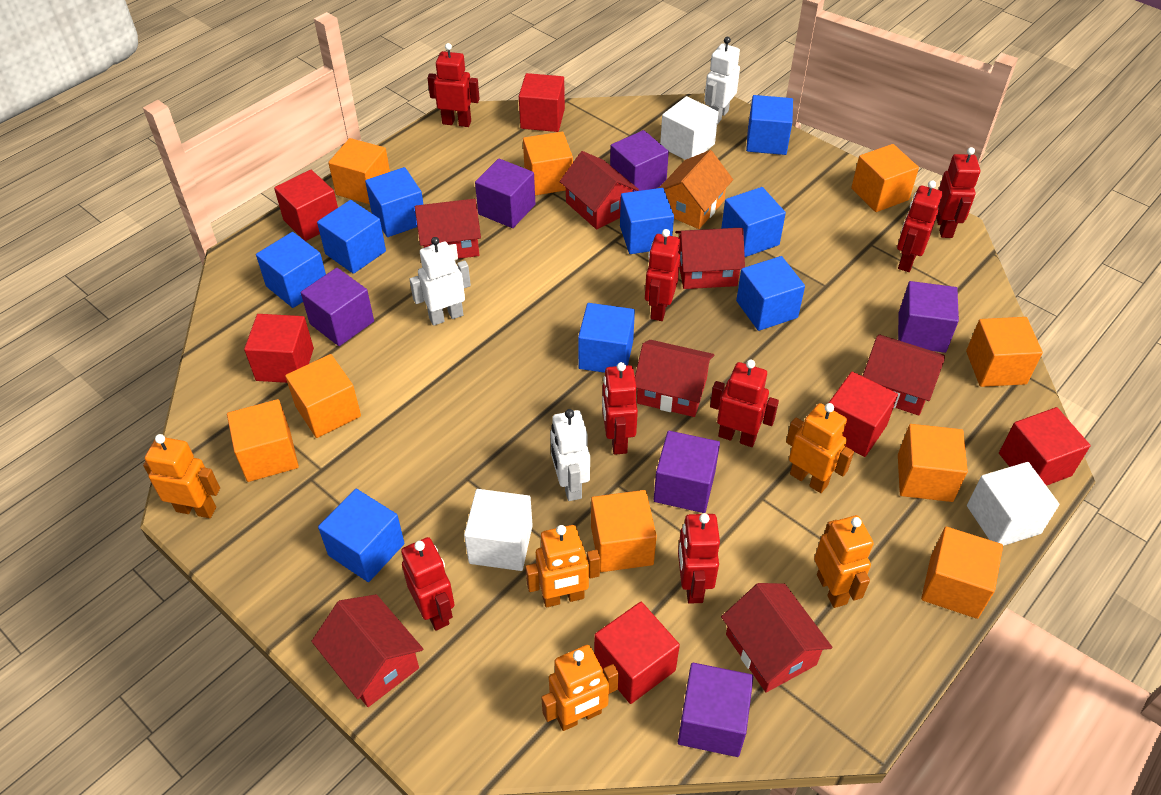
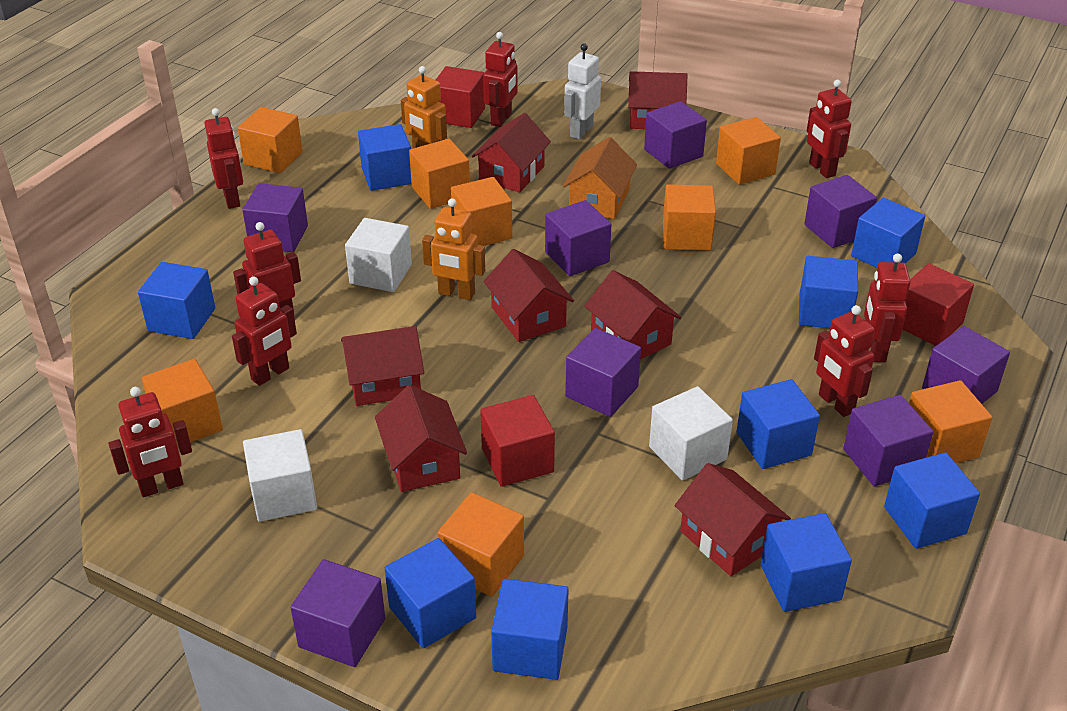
orange cube: [227,399,299,482] [285,354,361,438] [328,138,390,204] [523,132,573,195] [591,490,657,572] [851,144,919,212] [898,424,968,502] [921,527,1003,619] [966,317,1043,387] = 9 -> [142,359,223,446] [238,107,303,173] [409,139,470,209] [437,492,524,597] [451,177,512,246] [663,184,716,251] [716,117,781,185] [909,380,992,463] = 8
orange robot: [143,434,220,518] [525,525,600,607] [541,645,619,731] [786,403,854,493] [814,515,874,608] = 5 -> [401,66,447,148] [422,198,485,300] = 2
purple cube: [301,268,374,346] [475,159,535,228] [610,130,669,192] [654,431,720,513] [678,663,753,757] [898,281,959,353] = 6 -> [242,183,308,252] [290,559,385,667] [545,200,611,276] [565,328,641,417] [644,101,707,169] [804,175,877,248] [843,395,933,486] [922,326,1010,404] = 8
red cube: [244,314,314,383] [274,170,338,241] [519,73,565,132] [594,602,680,704] [829,372,898,457] [999,407,1091,486] = 6 -> [436,66,485,128] [480,395,555,487] [902,263,974,346] = 3
white robot: [410,237,471,326] [550,409,590,501] [704,37,740,125] = 3 -> [564,44,601,139] = 1

